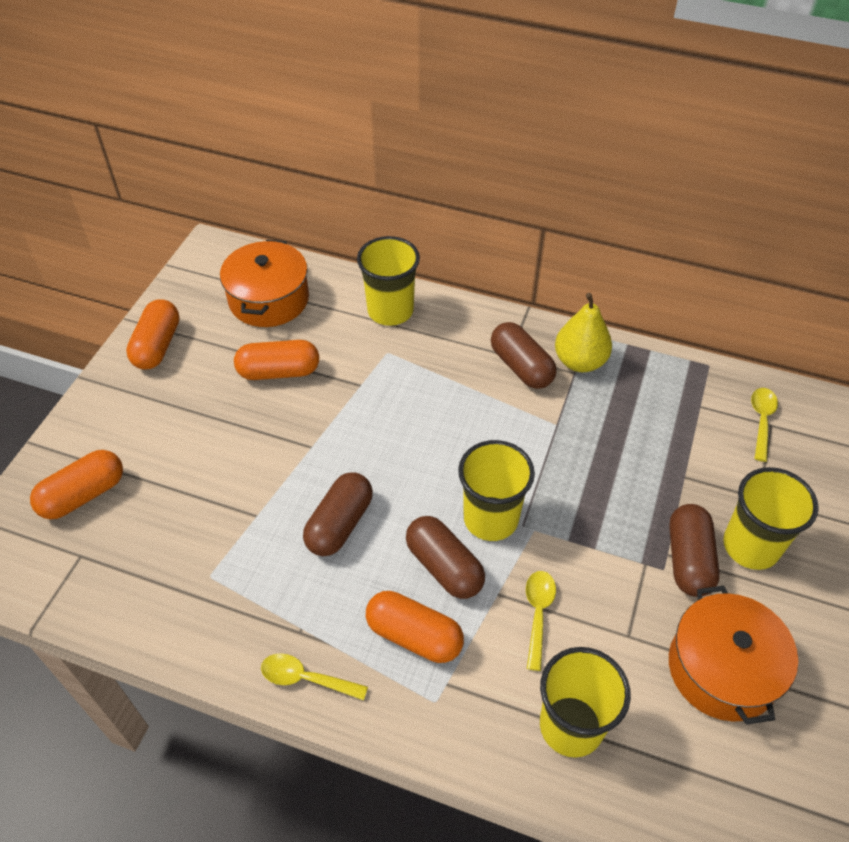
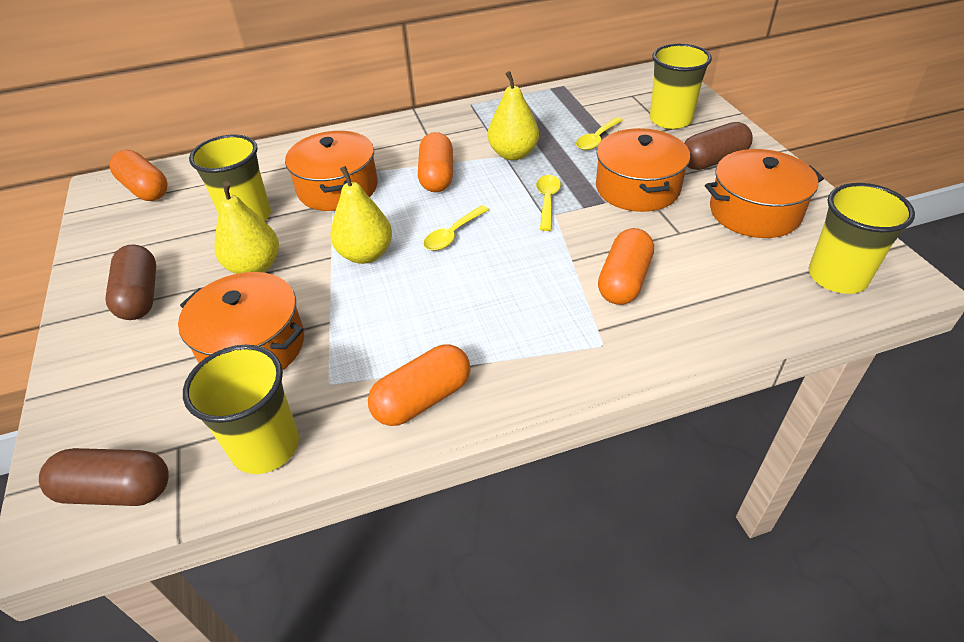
brown capsule: [303,472,373,556] [406,516,485,599] [491,322,557,389] [669,504,720,597] = 4 -> [39,448,169,506] [106,244,156,320] [684,122,753,170] = 3
orange pot: [220,240,309,327] [669,586,798,725] = 2 -> [178,272,304,370] [285,131,378,211] [596,128,690,212] [705,149,824,238] = 4
yellow pear: [555,293,612,372] = 1 -> [215,181,279,274] [330,166,392,264] [488,71,539,160] = 3

